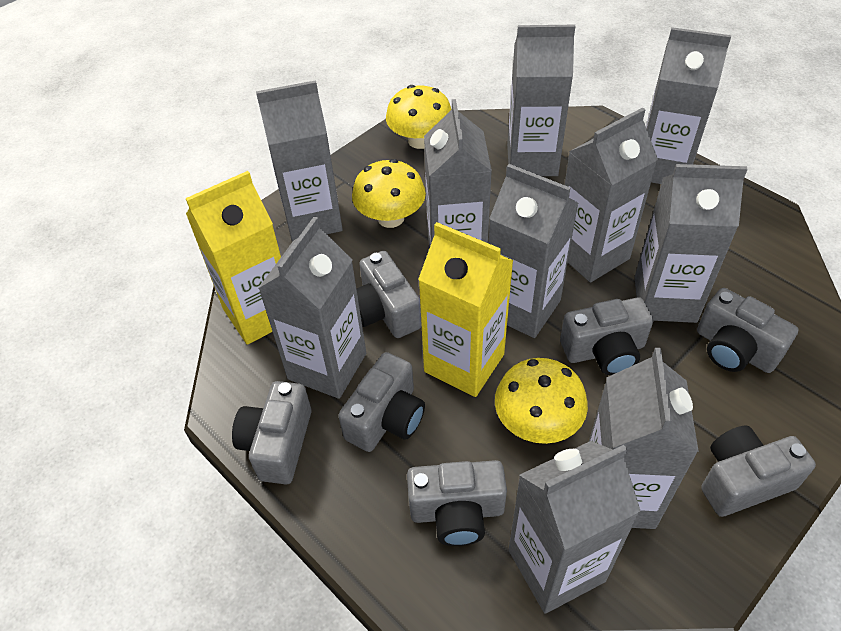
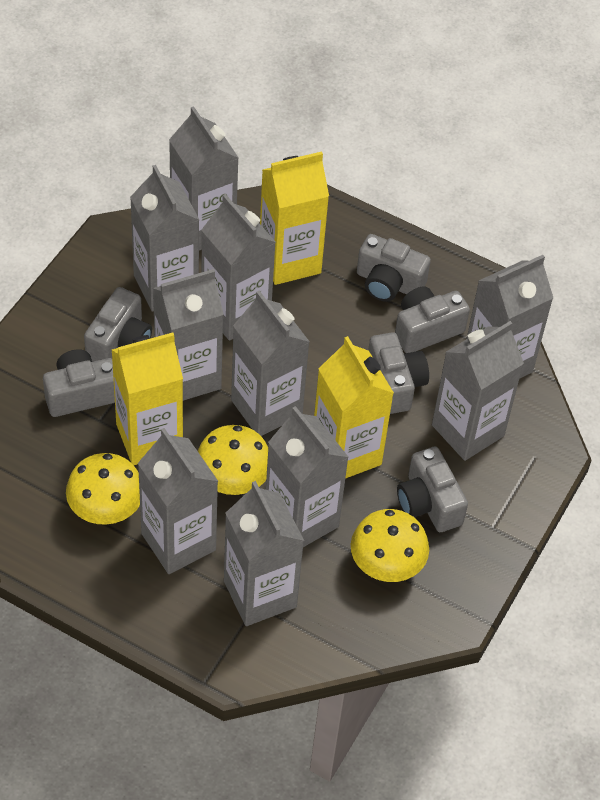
grey camera: [232,381,312,484] [338,352,425,452] [356,251,422,338] [407,460,507,546] [560,298,653,375] [697,288,798,373] [701,425,816,517] = 7 -> [43,349,115,417] [84,287,152,361] [357,234,431,302] [368,332,429,414] [395,286,470,353] [397,447,468,532] = 6
yellow carton: [186,171,281,345] [418,222,514,397] = 2 -> [112,332,183,465] [260,152,329,285] [314,336,394,479] = 3

